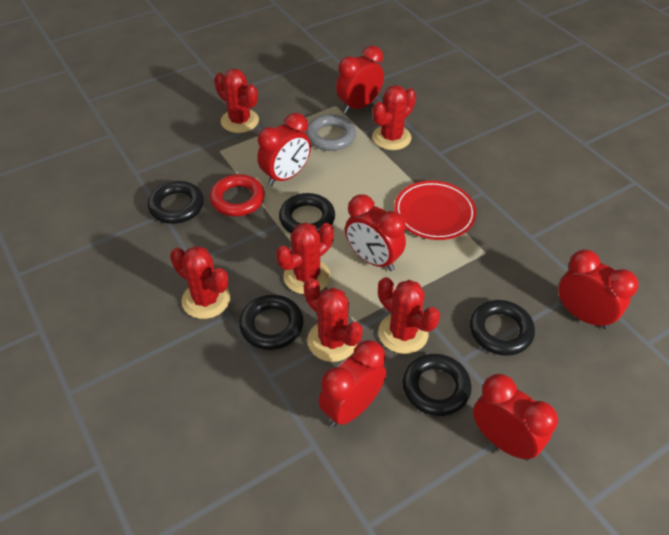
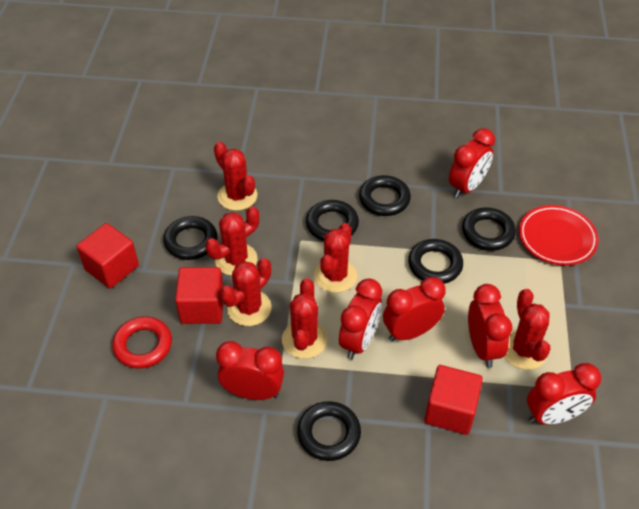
black ring: [148,181,204,224] [239,295,303,350] [279,193,335,233] [403,354,472,416] [470,300,535,356] = 5 -> [164,216,217,260] [297,401,361,461] [306,200,359,241] [359,175,411,216] [408,239,463,284] [462,208,516,251] = 6
grey ring: [306,114,356,151] = 1 -> none = 0
red cube: none = 0 -> [77,223,139,289] [175,267,224,324] [424,365,483,435] = 3

